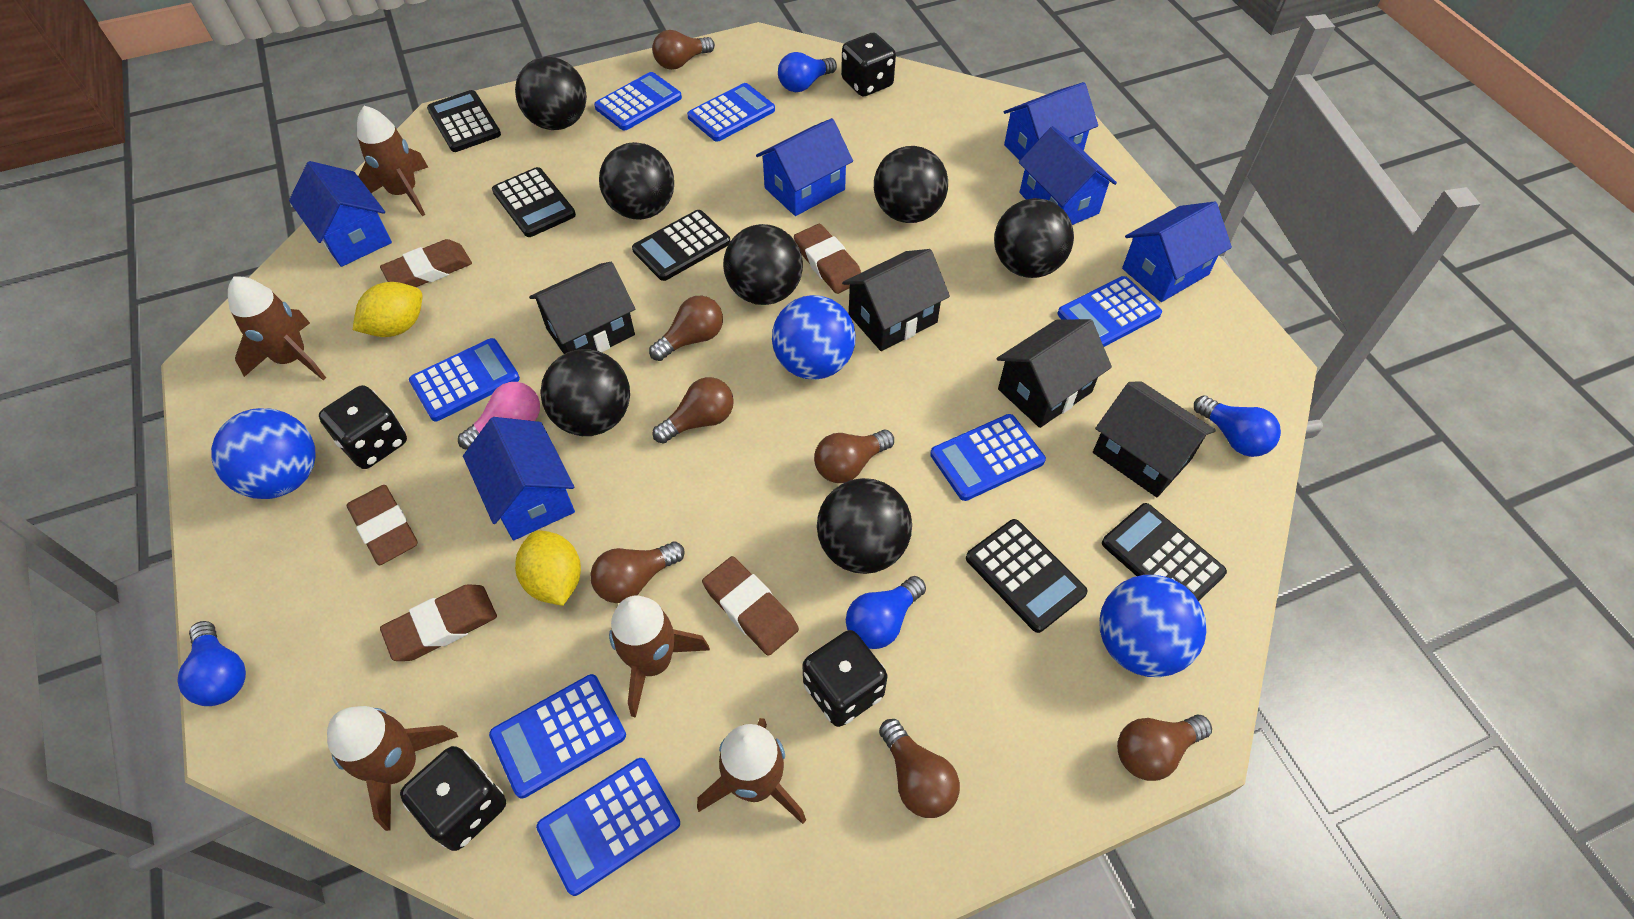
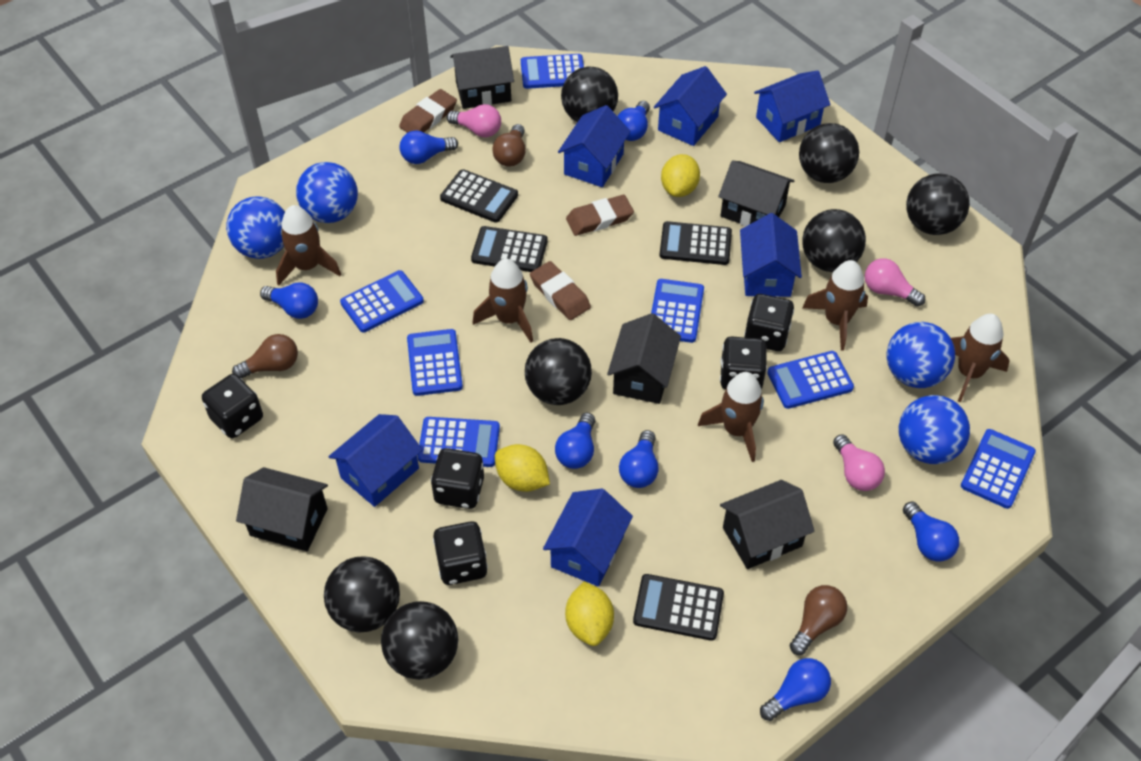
black calculator: [427,90,501,152] [492,167,576,237] [632,210,730,281] [966,519,1088,633] [1102,503,1227,601] = 5 -> [440,169,518,223] [471,226,548,272] [633,574,724,641] [660,221,732,265] = 4
black dice: [319,385,407,469] [400,746,506,851] [803,630,887,727] [841,33,896,96] = 4 -> [202,374,263,438] [431,448,484,509] [433,521,488,585] [720,336,767,390] [744,294,794,351] = 5
black house: [529,262,635,354] [842,249,950,351] [996,319,1112,428] [1093,381,1216,497] = 4 -> [236,467,328,551] [450,46,514,109] [607,313,681,404] [718,161,795,227] [720,480,815,569] = 5
blue ball: [211,408,316,499] [772,295,856,380] [1099,575,1207,677] = 3 -> [226,196,285,259] [296,162,358,223] [887,322,955,388] [898,395,970,464] = 4
blue light bulb: [178,621,246,706] [778,52,837,92] [846,576,926,649] [1194,395,1281,457] = 4 -> [260,283,318,319] [400,131,458,164] [555,413,595,469] [618,101,650,141] [619,430,658,488] [760,658,831,721] [903,502,959,562] = 7
brown eraser: [347,485,418,565] [380,239,472,287] [380,584,497,661] [702,556,799,656] [794,224,861,294] = 5 -> [399,89,457,133] [530,261,591,320] [566,195,634,236] = 3
brown light bulb: [591,542,685,603] [649,296,723,361] [652,30,715,70] [652,377,734,443] [814,430,894,483] [879,719,960,818] [1117,715,1212,781] = 7 -> [232,334,298,379] [492,124,526,167] [790,585,847,655] = 3
pink light bulb: [458,382,540,450] = 1 -> [446,104,501,137] [833,434,885,491] [865,258,925,307] = 3
yellow lemon: [353,282,422,337] [515,530,581,606] = 2 -> [495,444,550,492] [565,581,614,646] [661,154,700,197] = 3

